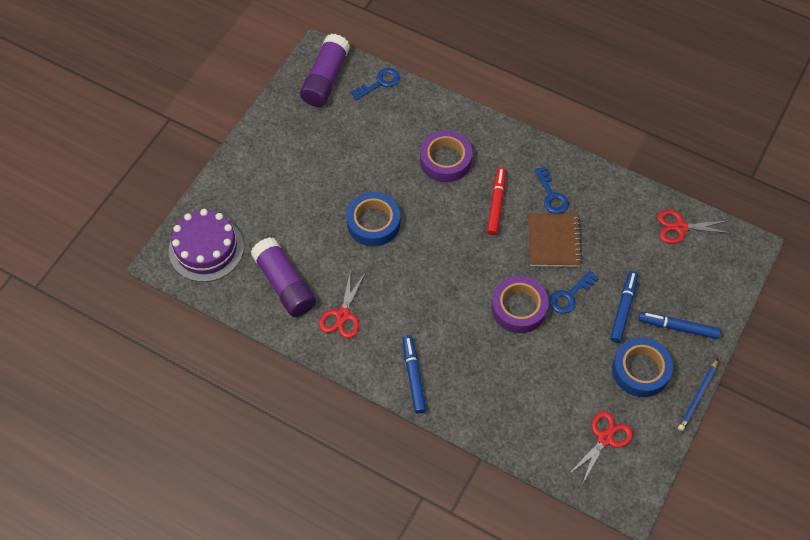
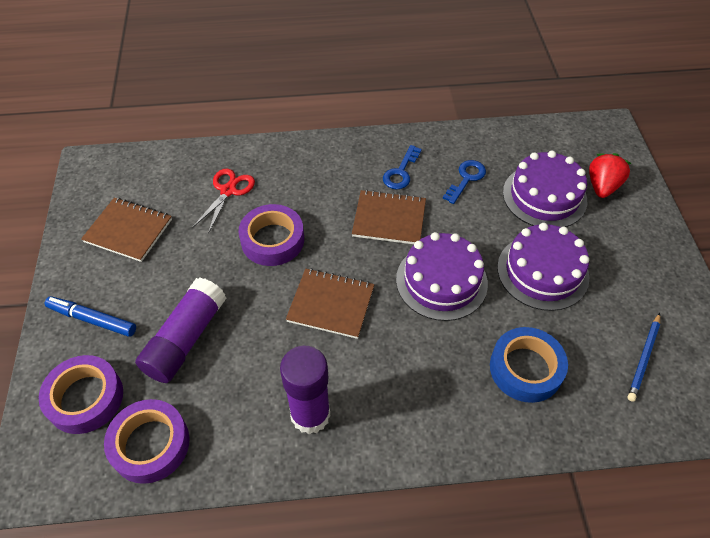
blue key: [351,68,400,100] [534,166,569,214] [550,271,599,314] = 3 -> [383,145,422,190] [443,160,486,204] = 2
blue marker: [403,335,426,414] [610,271,638,343] [638,312,721,339] = 3 -> [45,296,136,337] = 1
blue tape: [346,192,400,247] [612,337,673,397] = 2 -> [490,327,568,403] = 1
brown notebook: [528,213,582,267] = 1 -> [81,198,172,262] [286,268,374,339] [352,190,426,244] = 3
purple cake: [169,209,244,282] = 1 -> [396,232,488,321] [497,223,589,311] [503,151,587,227] = 3
purple tape: [420,130,472,182] [491,276,549,333] = 2 -> [39,355,123,434] [104,399,190,484] [239,204,304,266] = 3
red marker: [487,167,506,235] = 1 -> none = 0
red scissors: [319,270,366,338] [568,411,633,485] [657,210,730,244] = 3 -> [193,169,255,234] = 1
red strawberry: none = 0 -> [589,153,632,198] = 1

